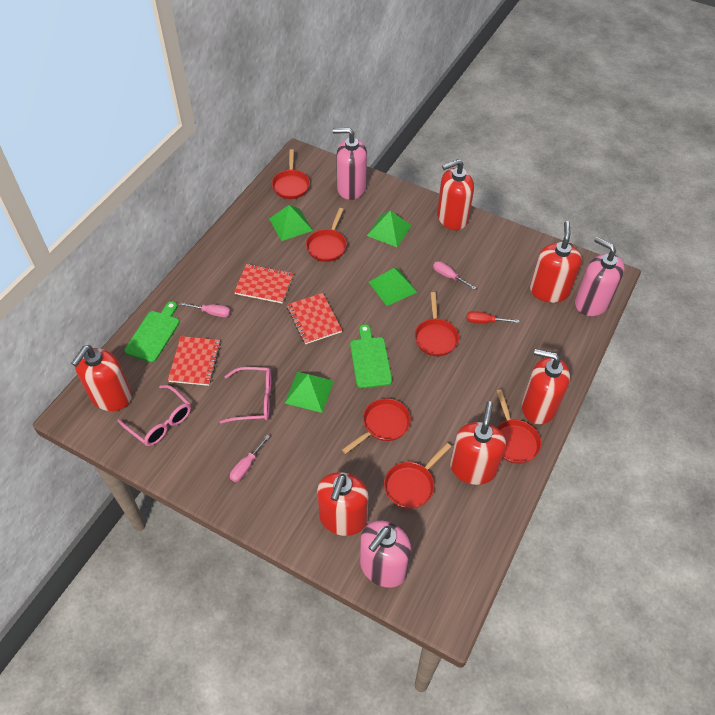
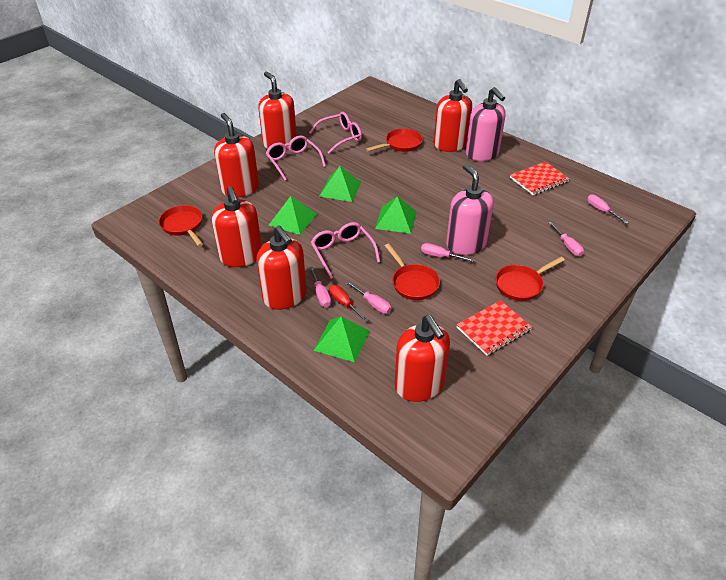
green cutting board: [124,301,180,362] [350,324,392,388] = 2 -> none = 0
pink glasses: [118,385,191,446] [219,367,271,424] = 2 -> [266,135,326,181] [309,112,362,154] [311,222,380,279] = 3
pink screwdriver: [180,303,231,317] [230,435,270,482] [433,261,476,290] = 3 -> [309,267,331,307] [346,281,391,314] [421,243,475,262] [549,222,584,256] [587,194,629,224] = 5
pink soap dispenser: [333,128,367,200] [360,521,411,588] [575,237,625,316] = 3 -> [446,164,494,255] [466,87,506,161] = 2
red notebook: [168,336,221,386] [234,264,294,304] [287,293,342,344] = 3 -> [456,300,532,356] [510,161,569,195] = 2
red pan: [272,149,310,199] [306,208,347,262] [342,398,411,454] [384,443,452,509] [415,292,459,356] [496,390,541,464] = 6 -> [158,205,203,246] [366,128,423,152] [385,244,440,300] [495,257,565,301] = 4

